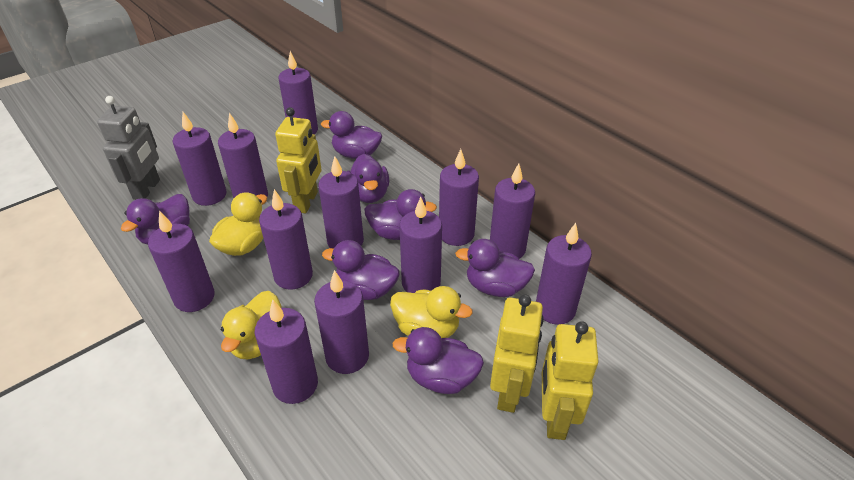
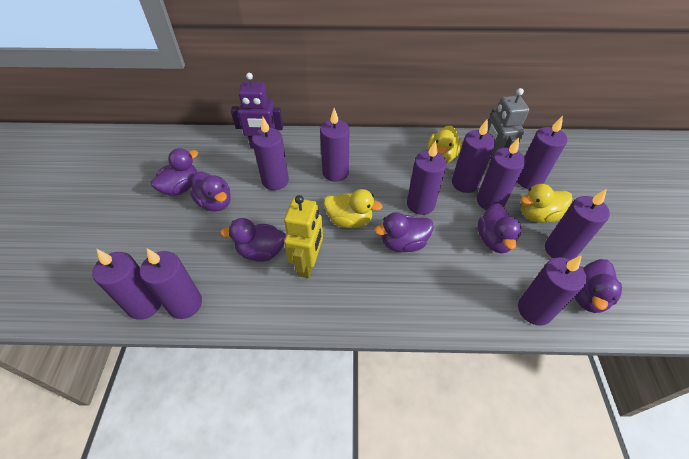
purple candle: [148,211,215,312] [173,112,227,206] [218,113,268,198] [254,299,318,404] [259,189,313,290] [278,51,318,134] [314,270,369,374] [318,156,364,248] [399,197,442,293] [439,149,479,246] [490,163,535,259] [536,223,592,325] = 12 -> [92,249,161,320] [140,249,202,319] [252,117,289,190] [320,108,349,182] [407,141,447,215] [452,119,495,193] [477,137,526,210] [517,116,567,189] [518,255,586,326] [545,189,610,260] = 10
purple duck: [121,194,190,245] [321,111,382,159] [322,240,400,300] [347,154,390,203] [364,189,437,240] [392,327,484,394] [455,239,535,297] = 7 -> [150,148,198,196] [190,172,231,212] [220,218,286,262] [374,212,434,252] [478,203,522,253] [574,259,622,313] = 6
purple robot: none = 0 -> [231,73,283,148] = 1
yellow robot: [275,107,321,213] [490,294,544,413] [542,321,599,440] = 3 -> [284,195,323,278] = 1

